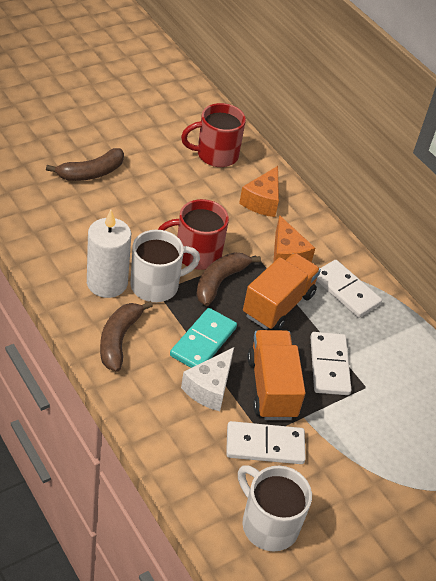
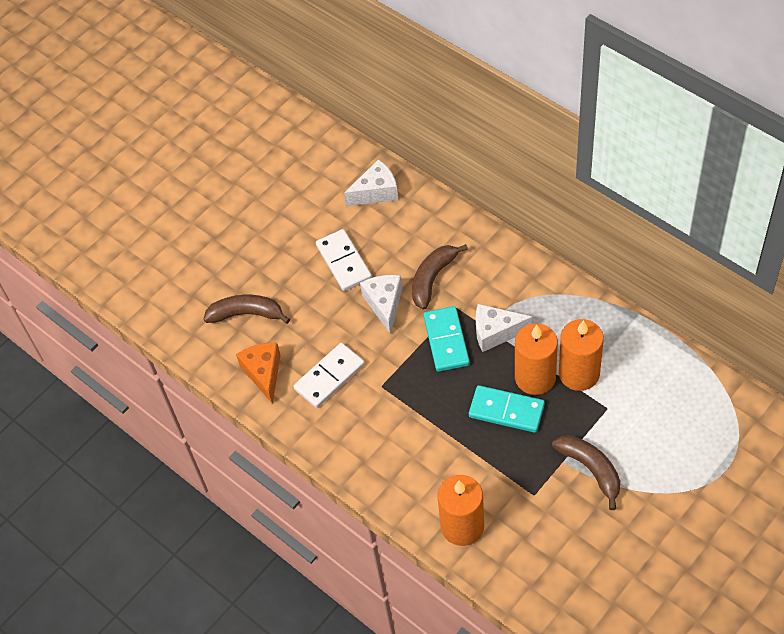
orange candle: none = 0 -> [438,475,484,546] [515,323,558,395] [559,319,604,391] = 3
orange cheese: [239,166,279,217] [273,215,315,262] = 2 -> [236,343,280,404] = 1
orange truck: [243,253,321,330] [247,330,305,420] = 2 -> none = 0
red mug: [158,199,229,270] [181,103,246,167] = 2 -> none = 0
turquoise domino: [170,308,237,368] = 1 -> [423,306,470,372] [469,385,545,433] = 2
white candle: [87,210,131,298] = 1 -> none = 0
white cheese: [181,347,234,411] = 1 -> [344,159,398,207] [360,275,403,334] [476,304,533,352] = 3
white domino: [226,421,306,464] [310,332,351,395] [316,260,382,318] = 3 -> [294,343,365,408] [316,229,372,291] = 2
white mug: [130,230,200,302] [238,466,312,551] = 2 -> none = 0

